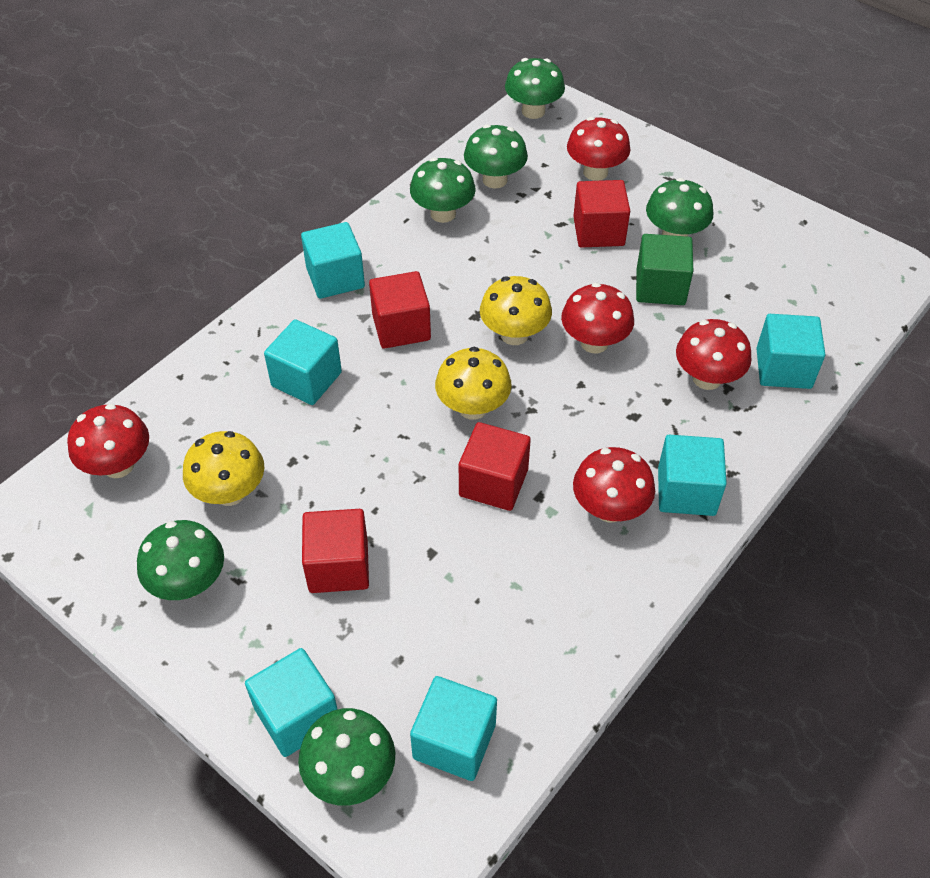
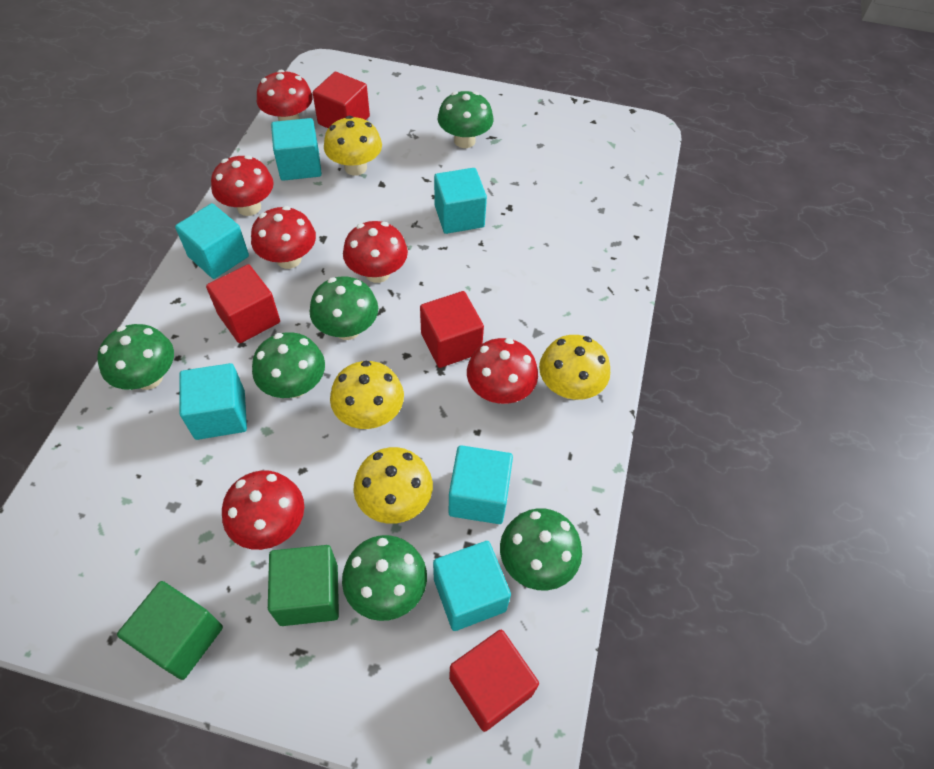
green cube: [636,234,693,305] = 1 -> [117,581,223,680] [268,545,339,626] = 2
red mushroom: [67,404,149,478] [561,283,634,353] [567,117,631,181] [573,447,655,522] [676,319,751,390] = 5 -> [211,155,274,216] [222,470,304,550] [251,206,316,269] [257,70,313,121] [343,221,408,283] [467,338,538,404] = 6
yellow mushroom: [183,431,264,506] [435,347,512,420] [480,276,552,345] = 3 -> [324,116,382,176] [330,361,404,429] [353,447,433,524] [539,335,610,400] = 4

